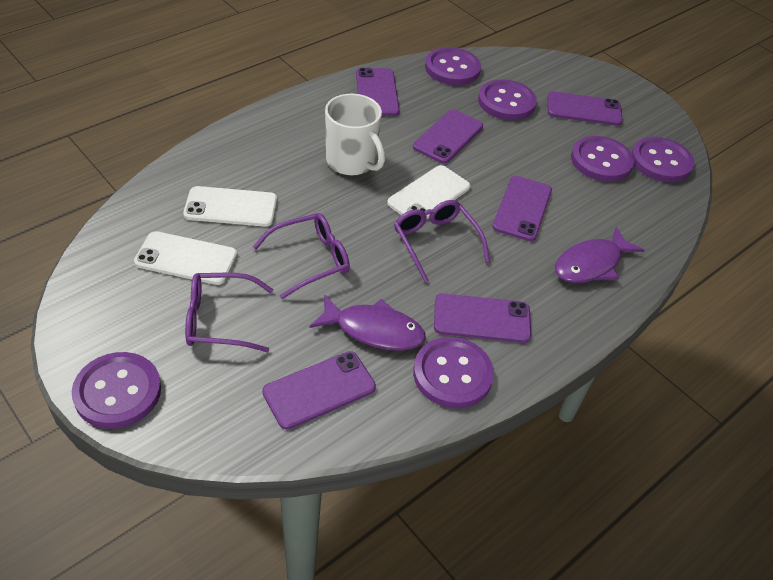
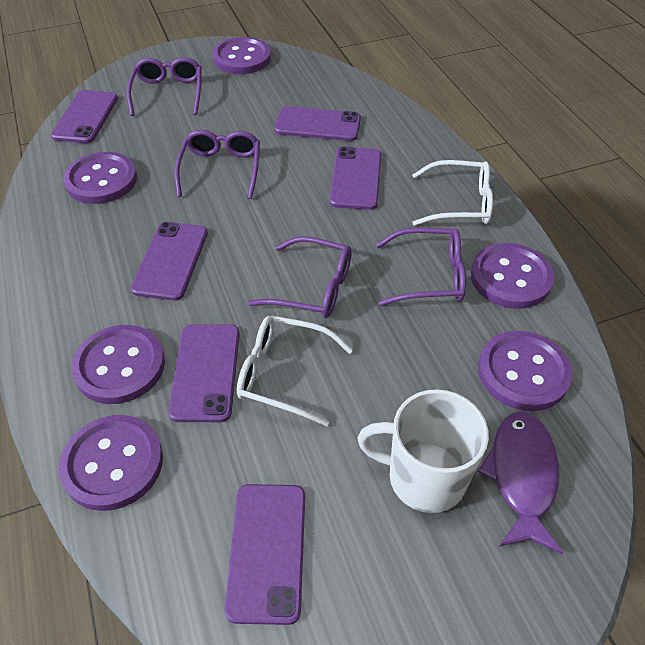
purple fish: [310,294,426,351] [555,226,644,283] = 2 -> [478,411,563,554] = 1
purple glasses: [185,273,273,352] [253,213,350,299] [394,200,490,282] = 3 -> [127,57,202,116] [174,130,260,199] [248,236,352,318] [376,228,466,306] = 4
white glasses: none = 0 -> [237,316,353,426] [412,160,493,226] = 2
white phone: [134,231,237,285] [183,186,277,227] [387,165,470,220] = 3 -> none = 0

